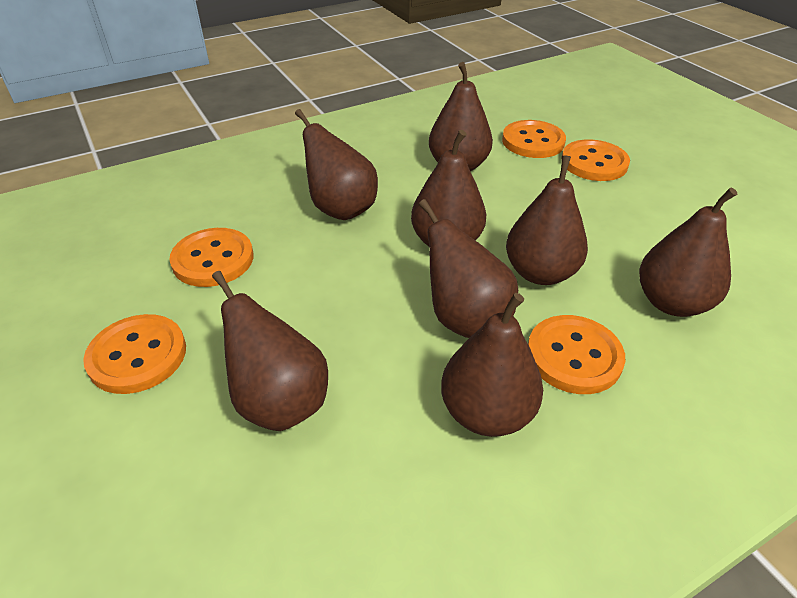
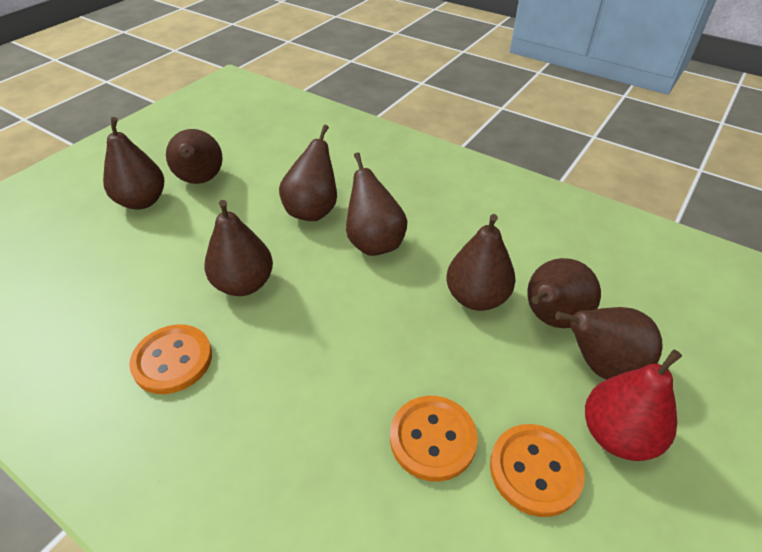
orange button: [83,314,186,394] [169,228,254,287] [502,120,566,158] [528,315,625,394] [561,139,630,181] = 5 -> [129,324,212,394] [390,396,478,482] [490,424,585,517] = 3
red pear: none = 0 -> [585,350,682,461] = 1

